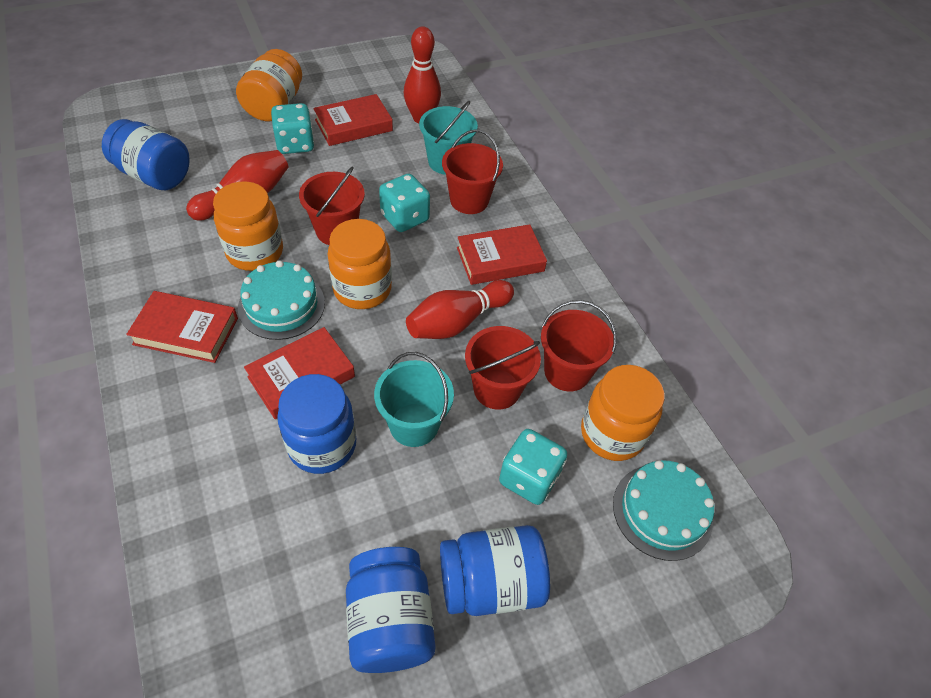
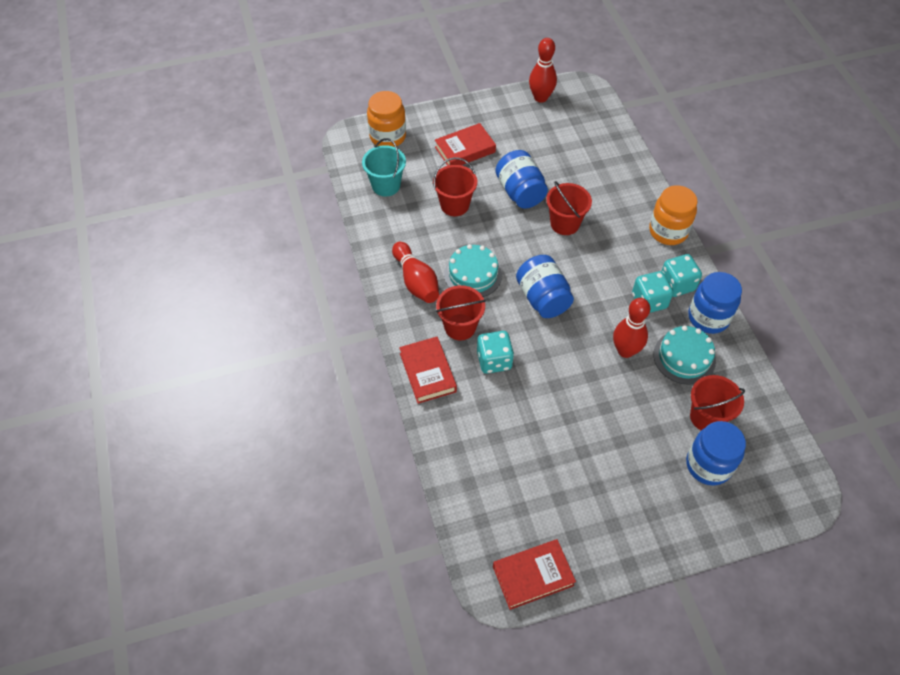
orange jar: [213,181,283,271] [236,49,302,121] [327,219,392,309] [581,365,664,461] = 4 -> [367,91,406,147] [649,185,698,245] = 2
red book: [126,291,238,363] [244,327,355,419] [313,94,393,146] [457,224,547,285] = 4 -> [399,337,457,404] [435,123,496,166] [493,539,576,610] = 3
turquoise bucket: [374,352,454,447] [419,101,478,175] = 2 -> [362,138,406,196] = 1

